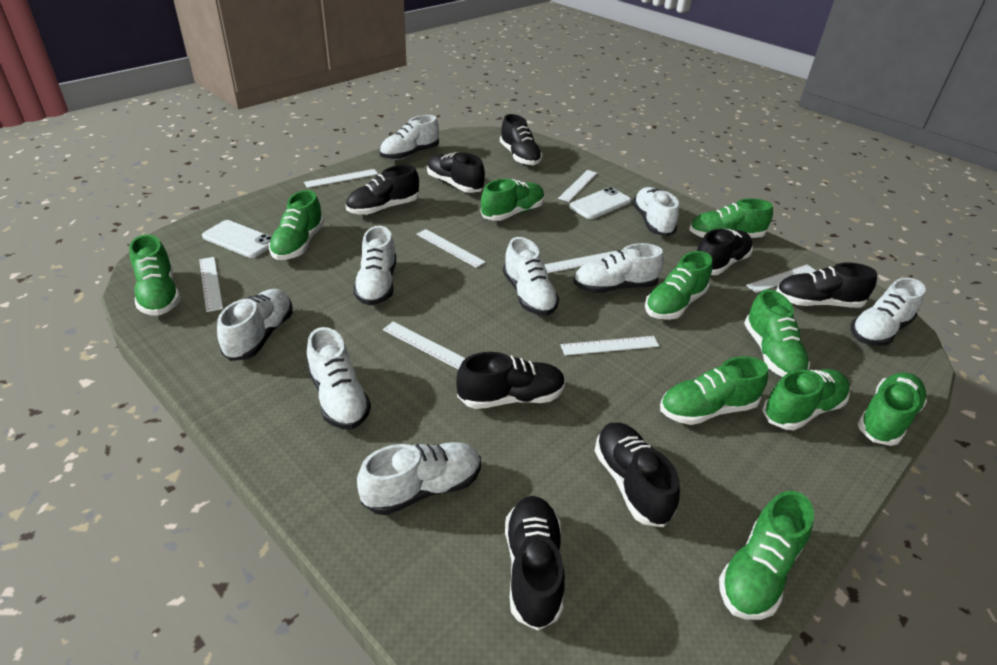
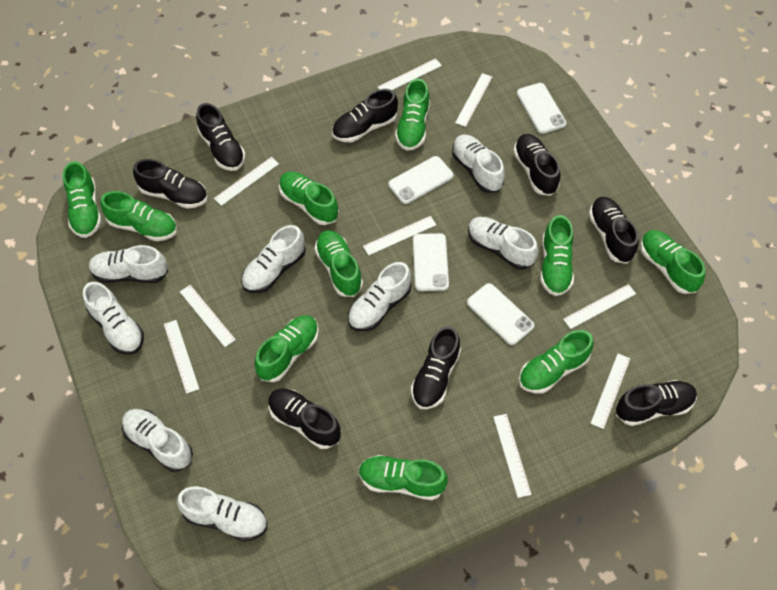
white phone: [202,220,272,258] [569,187,631,219] = 2 -> [389,156,453,204] [413,233,449,291] [467,283,534,345] [517,83,567,134] = 4
white ruler: [199,257,223,312] [304,169,378,188] [383,322,466,370] [417,229,485,268] [544,251,617,273] [558,170,597,202] [560,336,659,356] [746,265,816,293] = 8 -> [164,320,199,394] [180,285,236,347] [214,157,279,206] [363,216,436,256] [378,58,442,90] [455,73,492,127] [493,414,532,498] [563,284,636,329] [590,354,630,429] = 9
white shoe: [217,289,293,361] [307,327,371,429] [353,226,396,305] [357,442,481,515] [379,115,439,160] [503,237,559,316] [573,243,664,293] [633,187,679,236] [851,278,926,346] = 9 -> [83,282,144,355] [88,245,168,283] [122,409,193,472] [177,486,267,542] [241,225,306,293] [348,262,411,331] [452,135,505,193] [468,217,538,269] = 8

